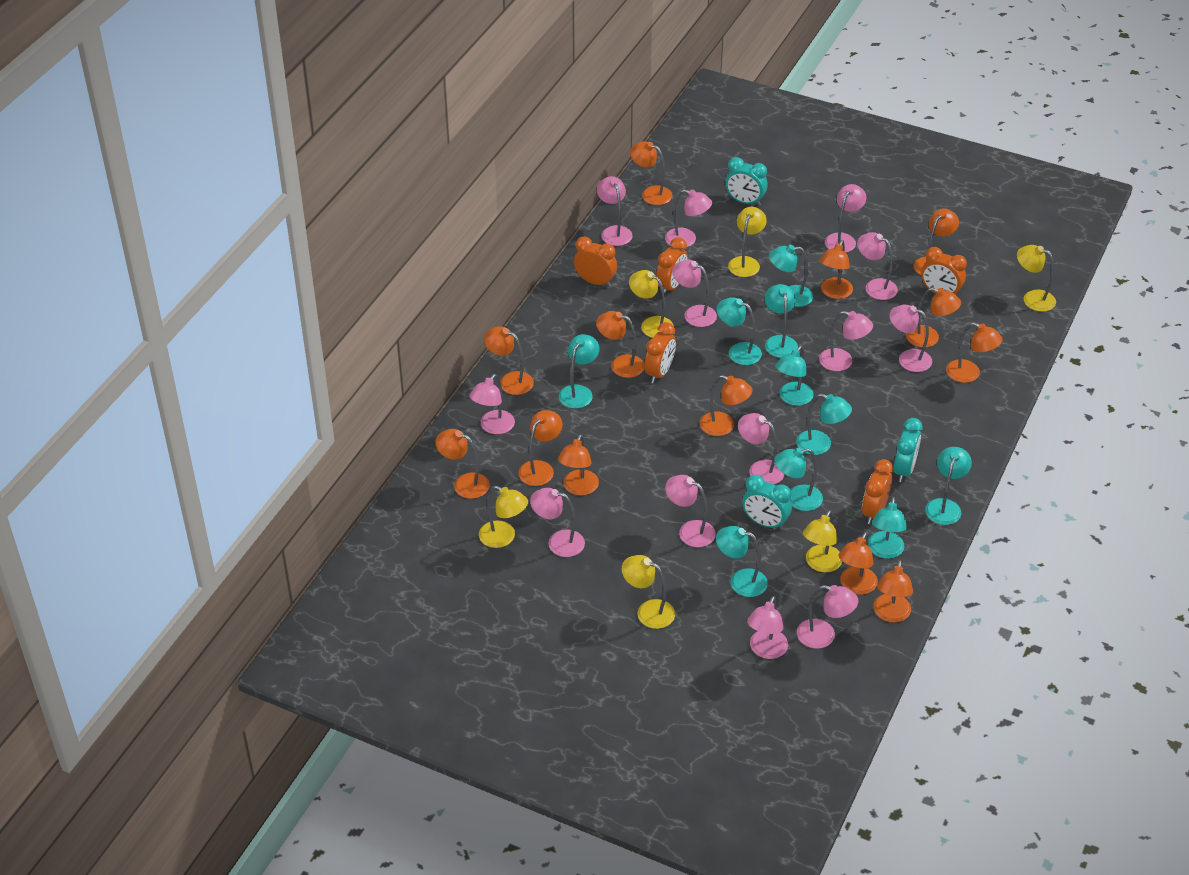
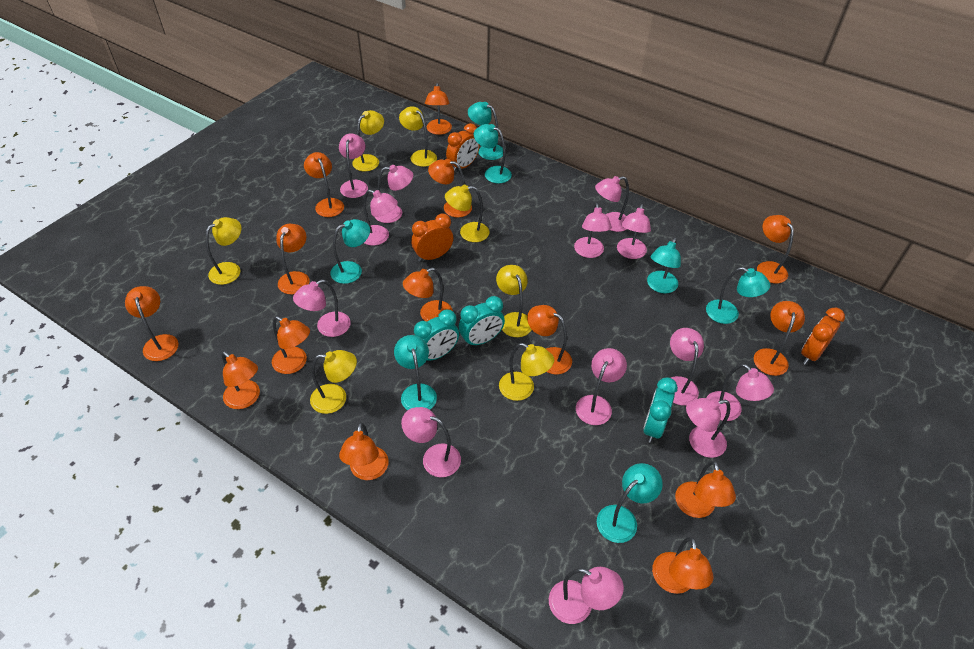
orange clock: [574,237,617,287] [645,322,676,383] [656,237,688,295] [862,459,893,524] [921,247,967,296] = 5 -> [411,214,453,262] [446,123,480,172] [801,308,845,365] = 3
orange lamp: [435,429,490,499] [484,326,534,395] [518,410,562,486] [558,434,599,496] [596,311,645,378] [630,141,673,205] [700,375,753,436] [820,240,853,299] [839,532,878,595] [873,560,913,623] [906,287,961,348] [913,208,959,275] [946,322,1003,383] = 13 -> [125,286,178,361] [222,351,260,409] [272,316,310,374] [276,224,310,294] [304,152,344,217] [339,422,389,480] [403,268,453,321] [425,83,452,135] [428,159,472,217] [527,305,572,374] [652,537,714,594] [675,461,736,518] [754,301,805,376] [757,215,794,283] = 14
turquoise lamp: [559,334,599,409] [716,526,768,597] [717,297,762,365] [765,284,798,358] [769,245,813,307] [774,448,823,511] [775,345,813,406] [796,394,852,455] [868,497,907,559] [925,447,972,525] = 10 -> [330,219,370,284] [394,335,437,410] [468,102,503,160] [474,124,512,183] [597,463,663,543] [647,238,681,293] [706,267,770,324] = 7
yellow lamp: [479,486,528,548] [622,555,675,629] [629,270,674,338] [728,207,767,277] [803,510,843,572] [1017,245,1056,312] = 6 -> [205,217,241,285] [310,350,357,414] [352,110,384,171] [399,106,437,167] [445,185,489,242] [496,265,532,337] [499,343,554,401] = 7

